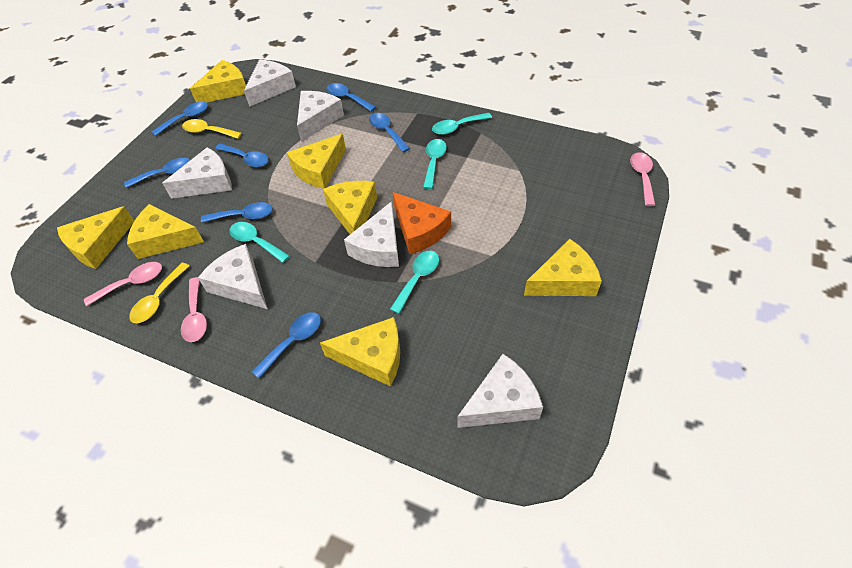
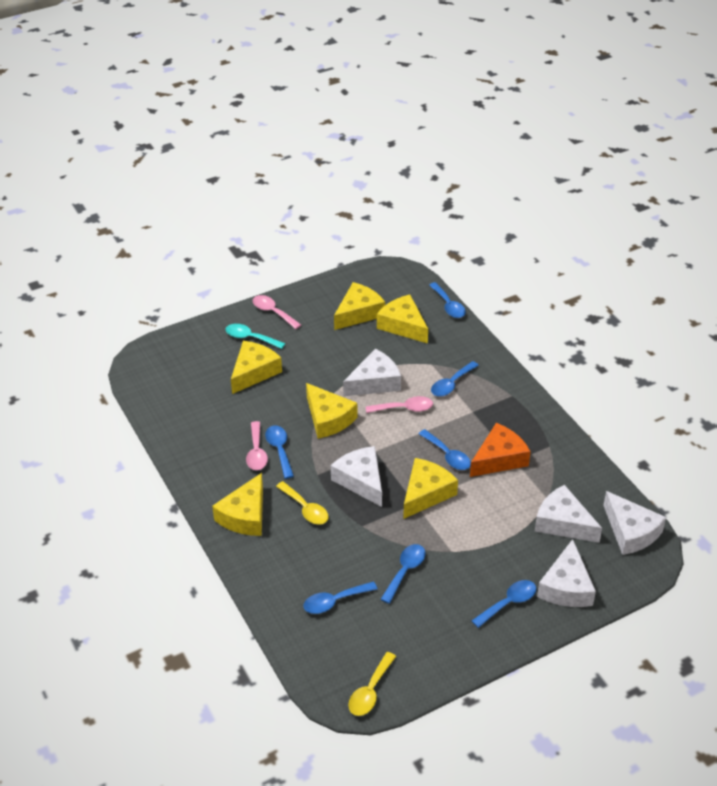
turquoise spoon: [229,222,290,263] [390,251,439,314] [423,139,447,189] [432,113,492,135] = 4 -> [225,324,285,349] = 1
white cheese: [162,147,232,199] [198,244,268,309] [244,60,296,107] [297,91,344,142] [344,201,399,267] [457,354,543,428] = 6 -> [331,446,382,507] [343,349,401,396] [535,485,602,543] [537,539,596,607] [603,491,666,555] = 5
yellow cheese: [57,206,134,269] [127,204,204,259] [190,60,246,103] [287,134,346,189] [320,317,400,387] [323,181,377,234] [524,239,602,296] = 7 -> [212,473,263,536] [231,341,282,394] [306,383,358,439] [334,282,385,330] [377,294,428,344] [403,458,458,519] = 6

